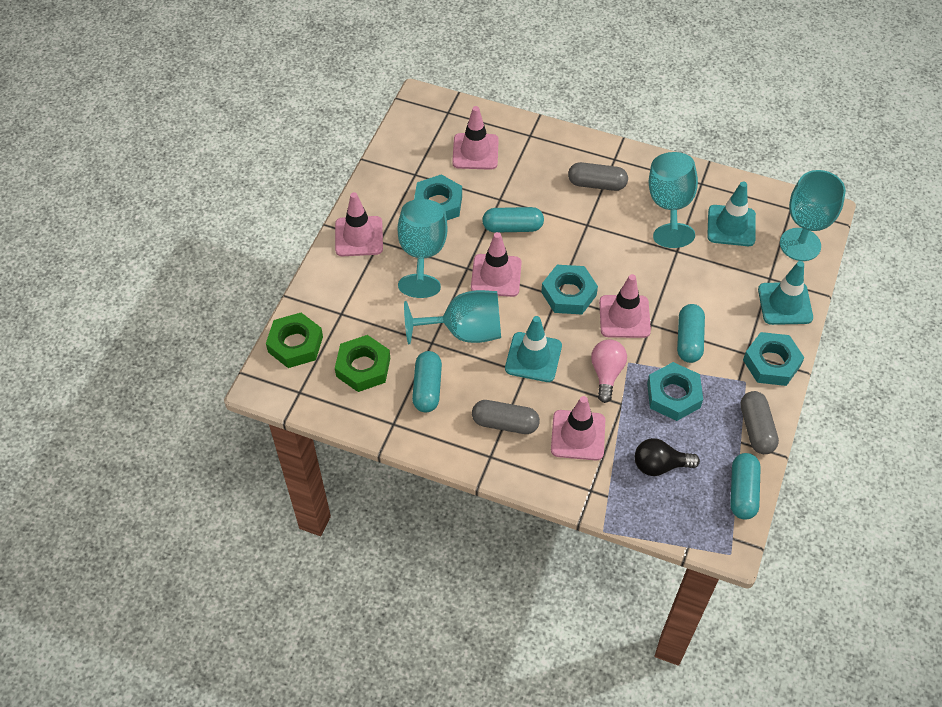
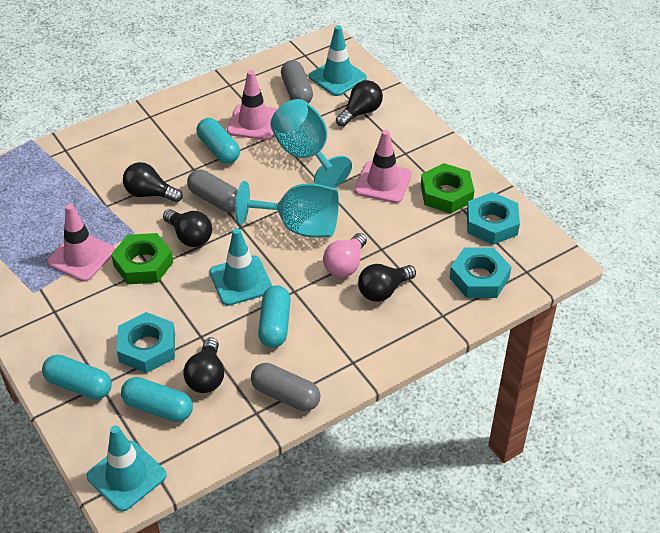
black light bulb: [635,438,700,476] = 1 -> [123,162,183,202] [163,209,212,247] [183,337,224,393] [336,80,383,127] [358,264,416,302] = 5
pink traffic cone: [335,192,383,256] [452,106,499,170] [471,232,522,297] [551,396,605,460] [599,274,651,338] = 5 -> [47,204,115,282] [227,70,277,140] [355,130,412,203] = 3
turquoise goblet: [398,199,447,298] [404,290,501,344] [649,152,698,248] [780,170,846,261] = 4 -> [235,181,339,237] [271,99,352,188] = 2
turquoise nut: [414,174,462,220] [541,265,598,314] [647,362,703,421] [743,332,805,386] = 4 -> [117,312,175,373] [449,247,511,298] [467,192,520,245] = 3

